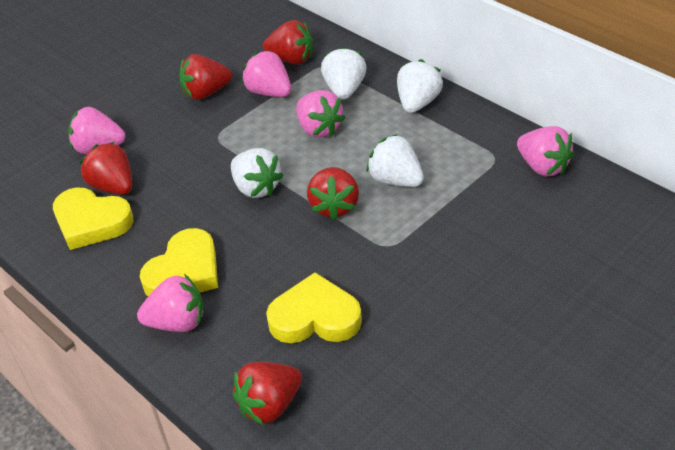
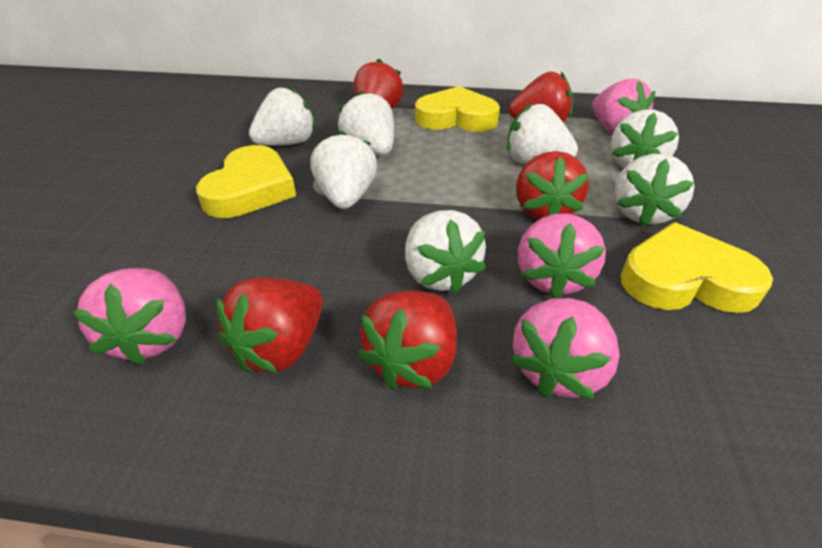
pink strawberry: [68,107,126,154] [137,274,204,332] [242,50,291,97] [296,90,345,137] [517,126,574,177] = 5 -> [72,268,186,365] [509,298,620,399] [518,213,606,299] [592,79,655,134] = 4
white strawberry: [231,148,284,198] [321,46,366,100] [367,134,424,187] [397,59,443,113] = 4 -> [249,86,316,146] [311,130,377,209] [338,90,394,156] [405,210,486,294] [507,103,578,164] [610,109,679,168] [614,154,695,227] = 7

